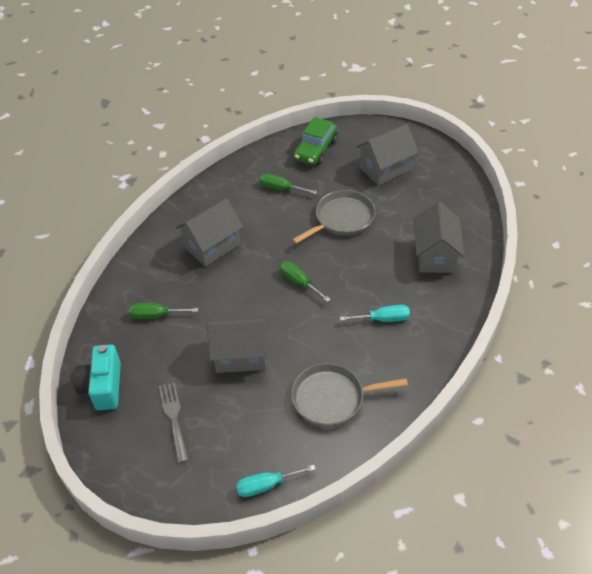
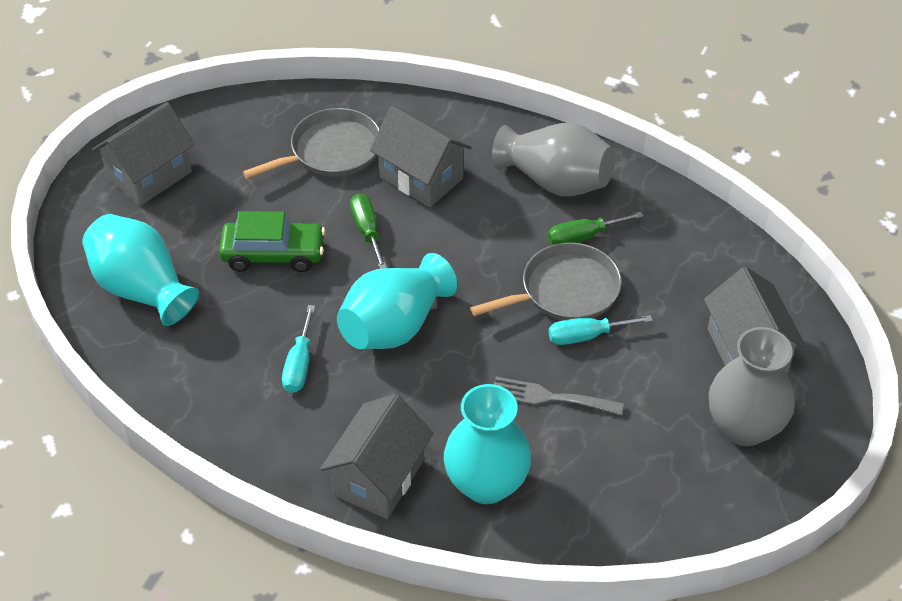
green screwdriver: [129,303,198,319] [259,174,317,194] [279,261,331,302] = 3 -> [350,194,387,269] [548,212,643,245] = 2
grey vase: none = 0 -> [492,123,614,197] [708,327,795,447] = 2
turquoise camera: [73,344,121,410] = 1 -> none = 0
turquoise vase: none = 0 -> [82,214,199,326] [337,253,457,349] [444,384,531,504] = 3

